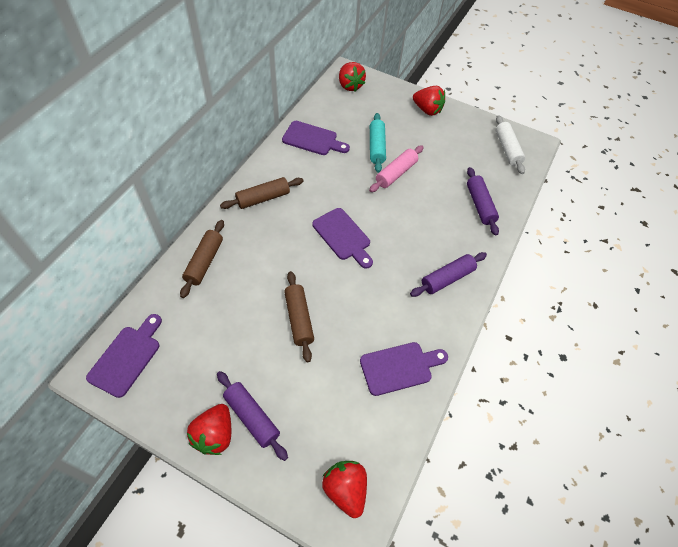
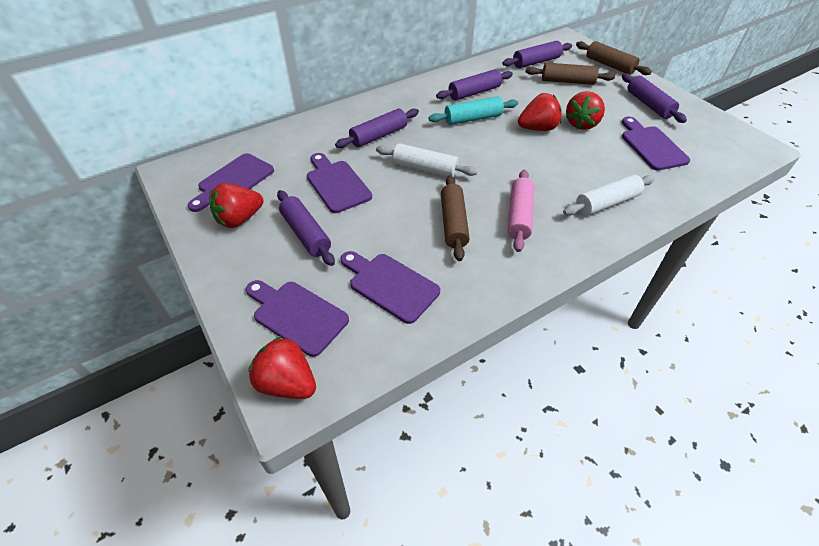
purple cutting board: [86,314,162,398] [282,121,350,155] [312,208,373,269] [360,342,448,396] = 4 -> [188,153,274,212] [246,280,349,357] [307,153,372,213] [341,251,440,324] [622,117,690,171] = 5
purple rolling pin: [217,371,288,461] [410,252,487,297] [467,167,499,236] = 3 -> [277,190,335,266] [335,108,419,148] [436,69,513,100] [502,41,572,68] [622,73,687,123] = 5
white rolling pin: [496,115,525,174] = 1 -> [376,143,477,177] [563,175,655,216] = 2

